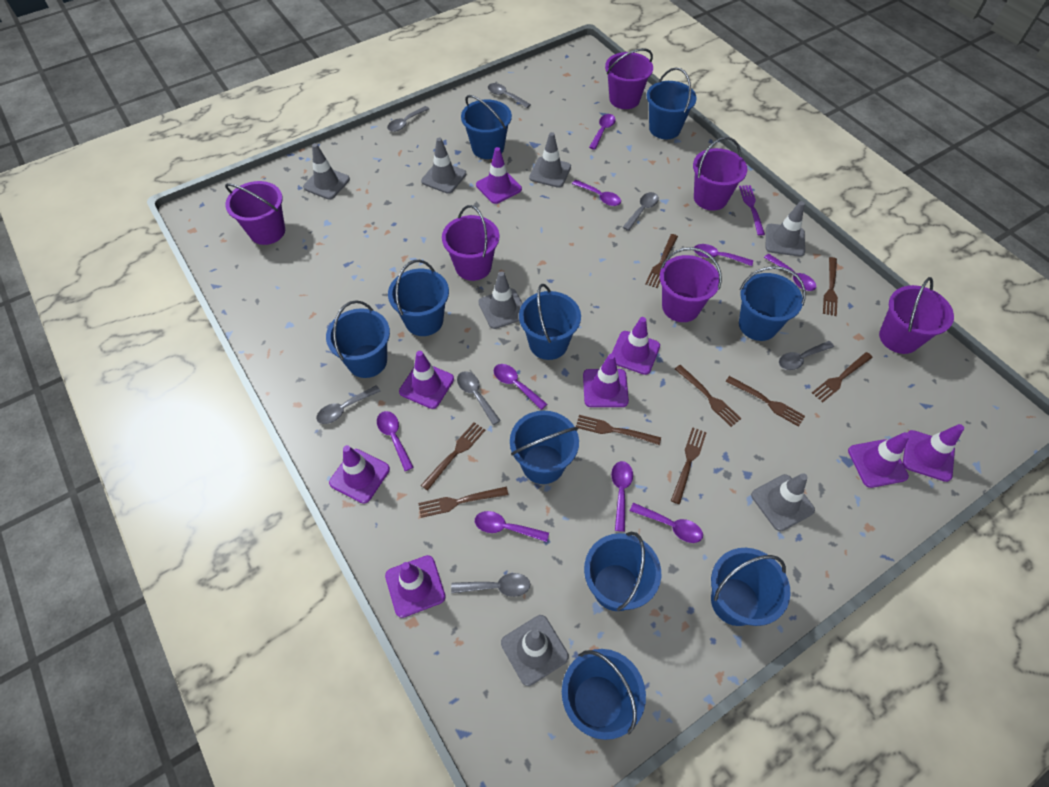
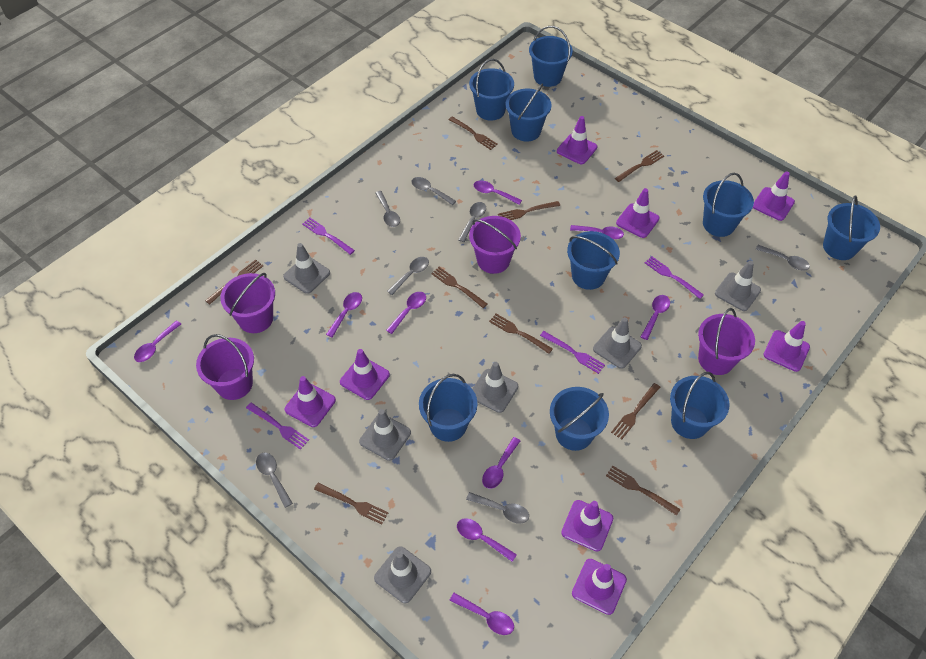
blue bucket: [326,300,390,378] [388,260,449,336] [461,95,512,159] [510,411,579,484] [519,284,581,360] [562,649,646,740] [584,532,661,611] [647,67,697,139] [711,548,791,626] [739,266,806,341] = 10 -> [419,374,477,442] [469,59,514,121] [506,84,552,142] [529,26,573,87] [550,387,609,451] [567,231,620,290] [670,372,729,439] [703,173,754,237] [823,195,880,260] = 9
grey traffic cone: [303,143,350,199] [421,137,466,194] [478,271,523,329] [501,615,569,686] [529,132,571,188] [751,473,815,531] [766,201,805,256] = 7 -> [283,243,330,294] [359,409,411,461] [374,546,431,603] [472,362,518,413] [593,317,642,369] [715,261,761,311] = 6
purple bucket: [225,181,285,245] [442,205,499,281] [605,48,653,109] [660,247,722,322] [693,137,747,211] [879,277,954,354] = 6 -> [196,334,254,400] [220,273,275,333] [469,216,521,274] [698,308,755,375] = 4
purple fork: [739,185,765,236] = 1 -> [246,402,309,450] [302,218,355,255] [540,331,605,374] [645,256,704,299] = 4

